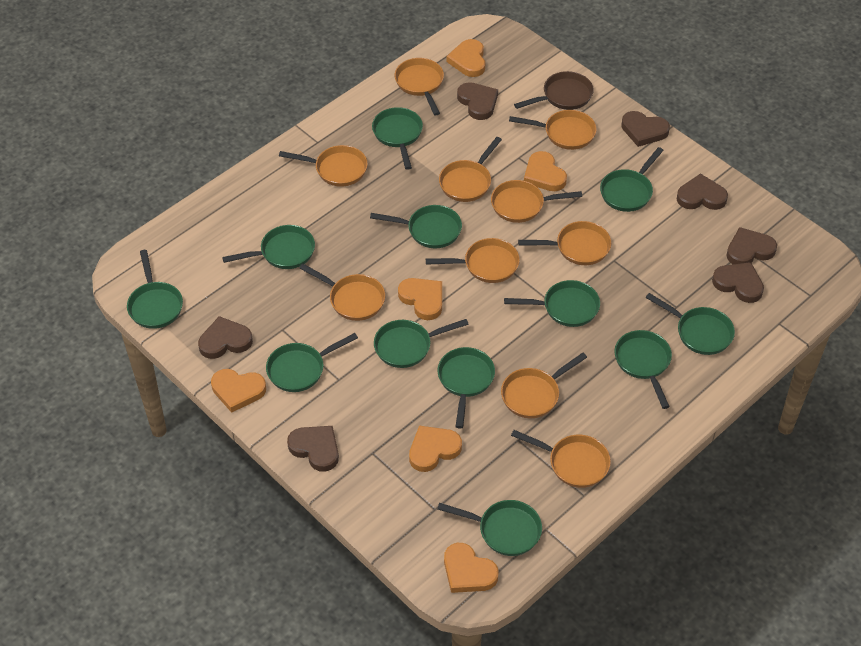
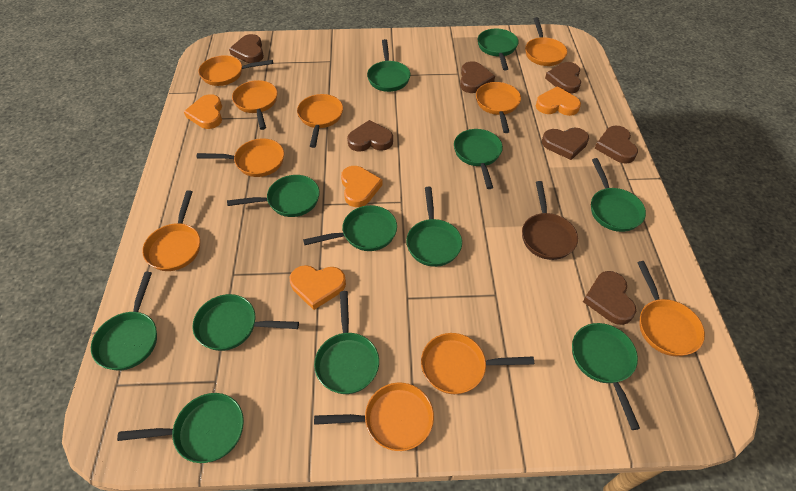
orange heart: [211,369,266,413] [398,278,442,320] [409,426,462,472] [444,543,499,593] [446,39,485,77] [524,151,567,191] = 6 -> [184,94,222,129] [290,265,346,310] [341,166,383,207] [536,86,581,116] = 4

